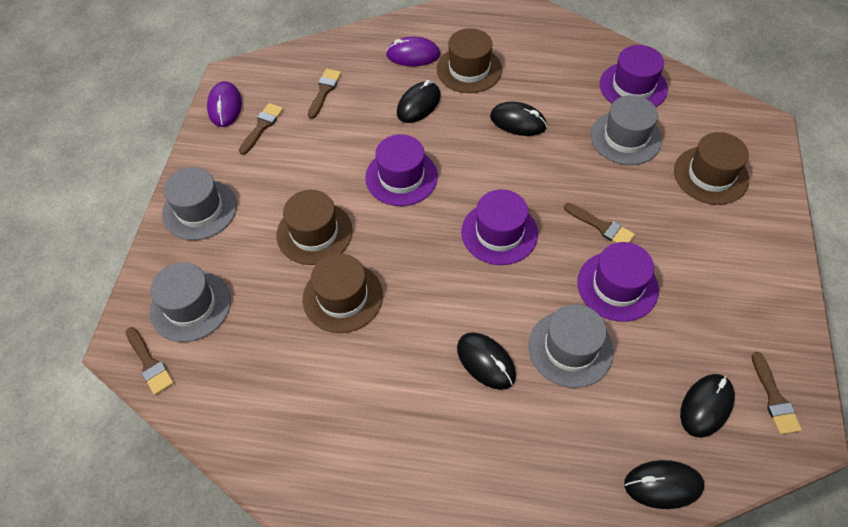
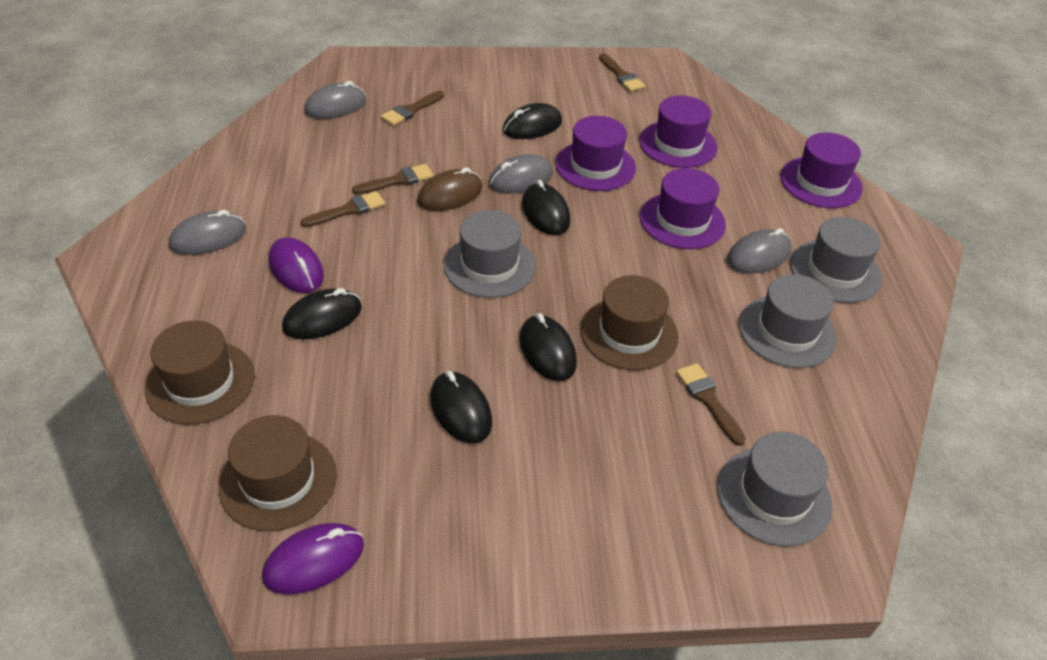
brown hat: [276,190,353,265] [303,253,383,333] [437,28,502,93] [674,132,749,205] = 4 -> [145,321,255,425] [219,415,337,531] [581,275,679,370] = 3
brown mouse: none = 0 -> [417,167,482,211] = 1
grey mouse: none = 0 -> [169,210,246,255] [304,81,366,119] [489,154,553,193] [727,228,792,274] = 4

